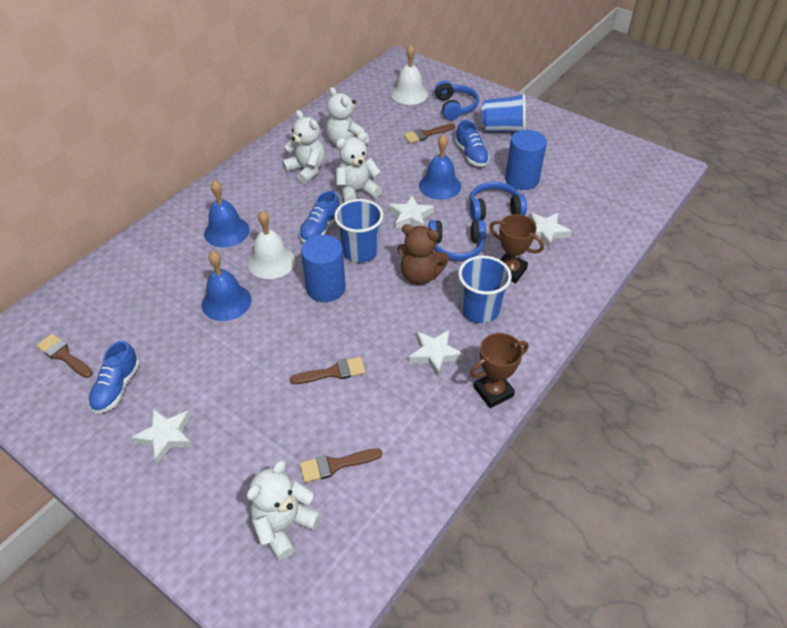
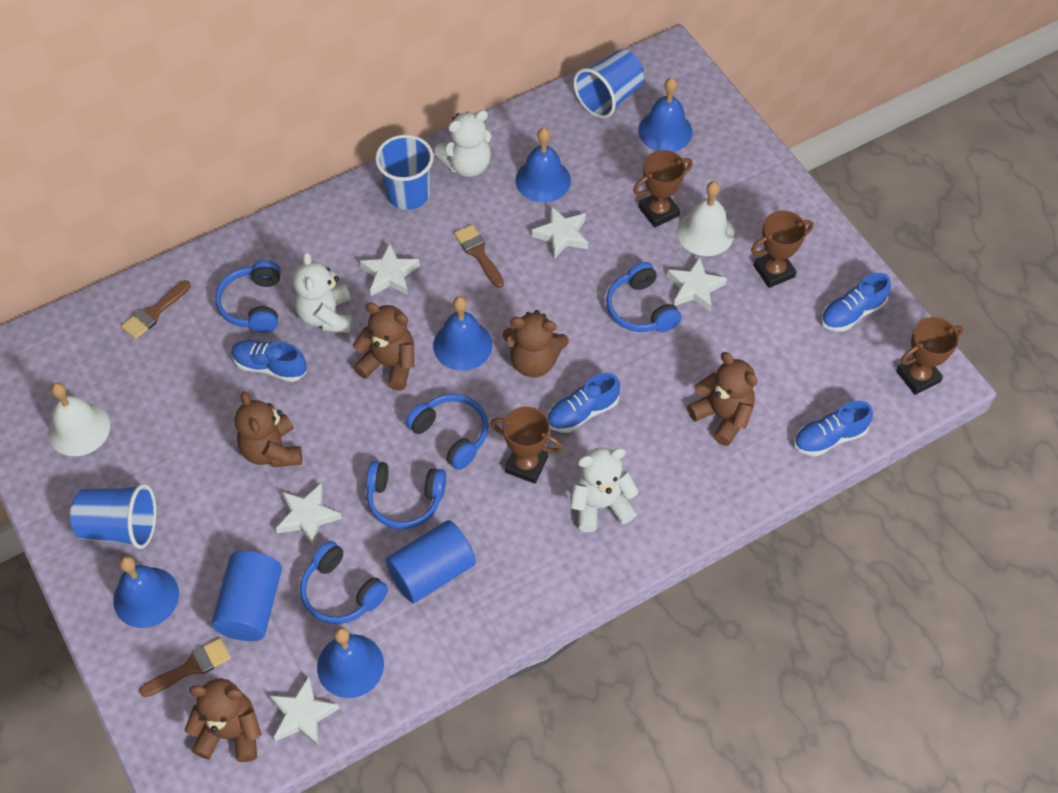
blue bell: [202,251,251,321] [204,180,250,248] [419,134,461,200] = 3 -> [113,556,179,628] [317,627,384,698] [433,296,492,371] [515,128,571,203] [638,77,693,152] = 5
blue headphones: [428,220,486,261] [435,80,479,120] [470,182,527,221] = 3 -> [215,260,281,333] [300,541,388,624] [366,461,446,529] [406,394,488,470] [606,262,681,332] = 5
blue shoe: [88,341,140,413] [299,191,339,243] [455,120,490,167] = 3 -> [231,340,307,382] [547,373,620,433] [794,401,873,456] [821,273,891,332] = 4
brown brush: [36,334,93,378] [290,357,366,384] [300,448,383,483] [403,124,455,143] = 4 -> [121,280,191,339] [139,638,231,697] [454,225,504,288] = 3
brown teddy bear: [397,224,449,285] = 1 -> [185,678,261,762] [235,391,302,467] [353,302,414,391] [503,310,569,377] [687,352,757,446] = 5
brown trophy: [470,333,528,408] [489,214,544,283] = 2 -> [491,407,563,484] [633,150,693,228] [751,211,813,288] [896,317,963,395] = 4
white star: [131,409,193,464] [389,195,434,229] [409,330,464,377] [529,213,572,249] = 4 -> [269,676,340,746] [276,483,342,546] [360,243,420,296] [531,206,588,259] [667,257,727,311] = 5
white teddy bear: [247,460,321,560] [282,110,325,184] [326,87,369,145] [336,132,382,202] = 4 -> [293,252,353,333] [435,110,491,177] [570,447,639,532] = 3

